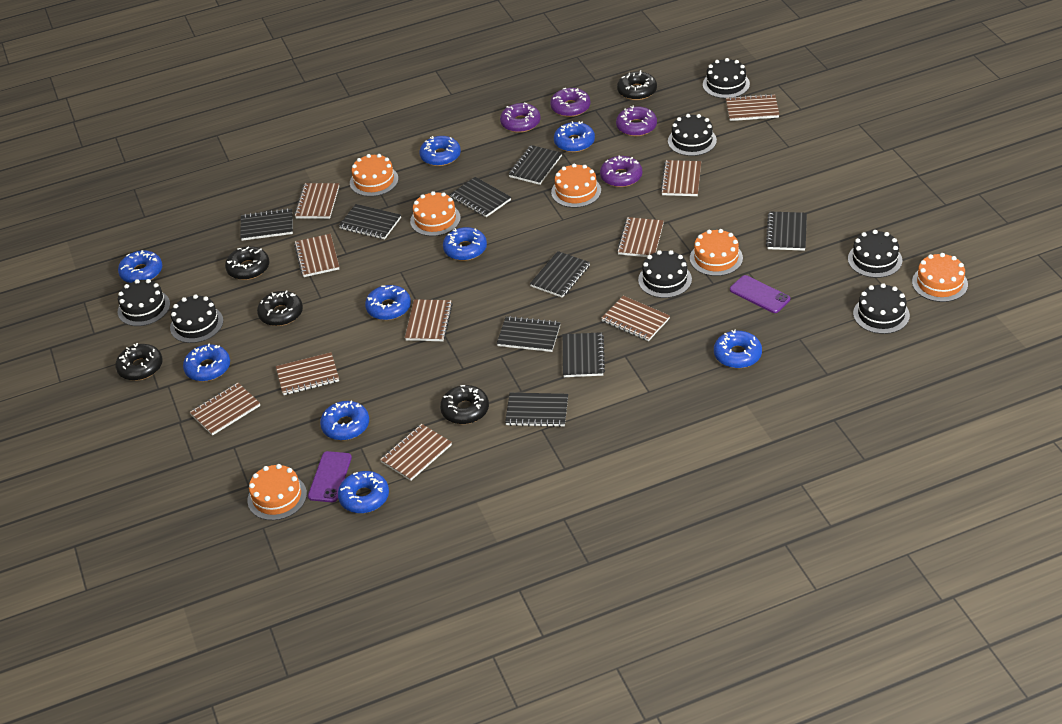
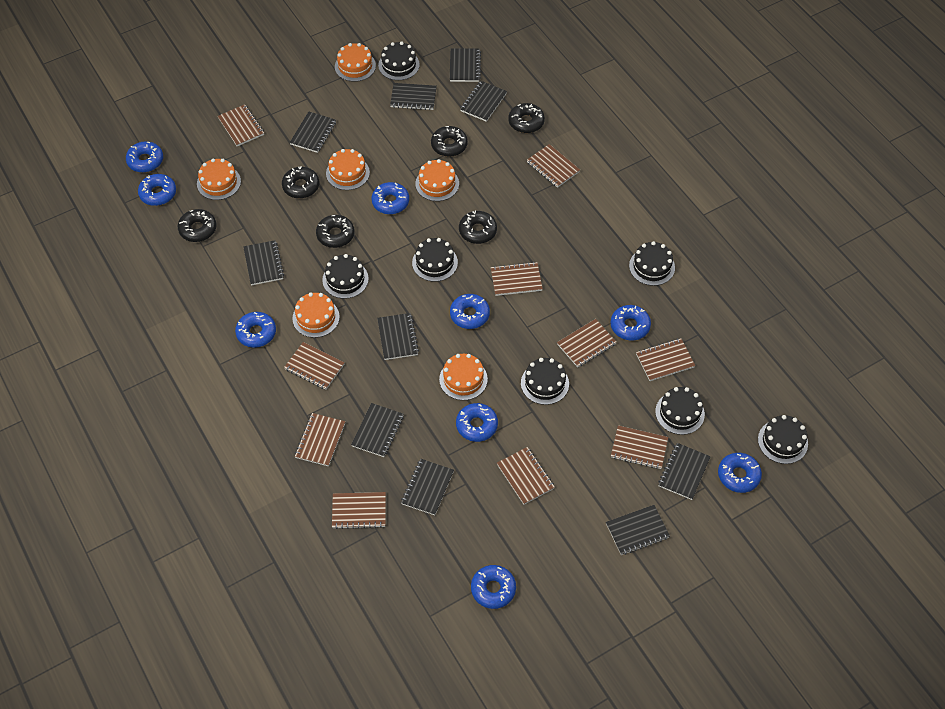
black donut: [115,343,163,381] [225,246,269,280] [257,290,303,326] [440,385,489,424] [617,70,657,100] = 5 -> [178,209,216,242] [282,166,319,198] [316,215,355,248] [431,126,468,157] [459,210,497,244] [508,103,545,133] = 6
black notebook: [240,208,293,241] [339,204,401,239] [450,177,511,217] [497,316,561,352] [505,393,568,427] [508,145,562,185] [530,251,590,298] [563,332,605,377] [766,212,807,251] = 9 -> [243,240,284,285] [290,111,336,153] [351,403,404,457] [377,313,419,360] [390,83,437,110] [401,459,454,515] [450,48,481,82] [460,81,507,122] [606,505,670,555] [658,443,711,500] = 10
purple donut: [500,103,541,133] [550,88,591,117] [600,156,642,187] [616,105,657,136] = 4 -> none = 0
purple phone: [308,451,352,502] [730,275,790,313] = 2 -> none = 0

